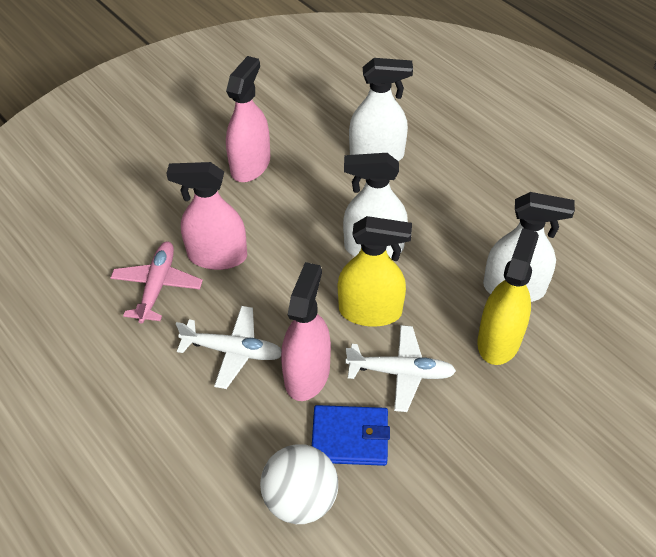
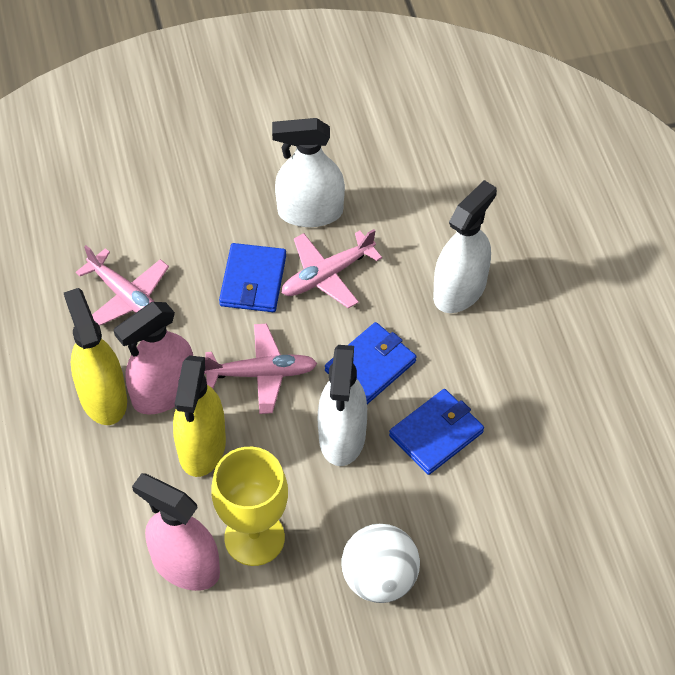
blue wallet: [312,405,390,466] = 1 -> [219,243,286,312] [325,322,416,404] [389,389,484,475] = 3
pink plane: [111,241,203,324] = 1 -> [76,245,169,326] [204,324,317,414] [282,229,382,308] = 3
pink spray bottle: [166,162,247,270] [226,56,270,182] [281,262,331,401] = 3 -> [114,302,193,414] [132,473,220,591] = 2
white plane: [176,306,282,389] [345,325,456,412] = 2 -> none = 0
yellow goblet: none = 0 -> [211,447,288,566] = 1

